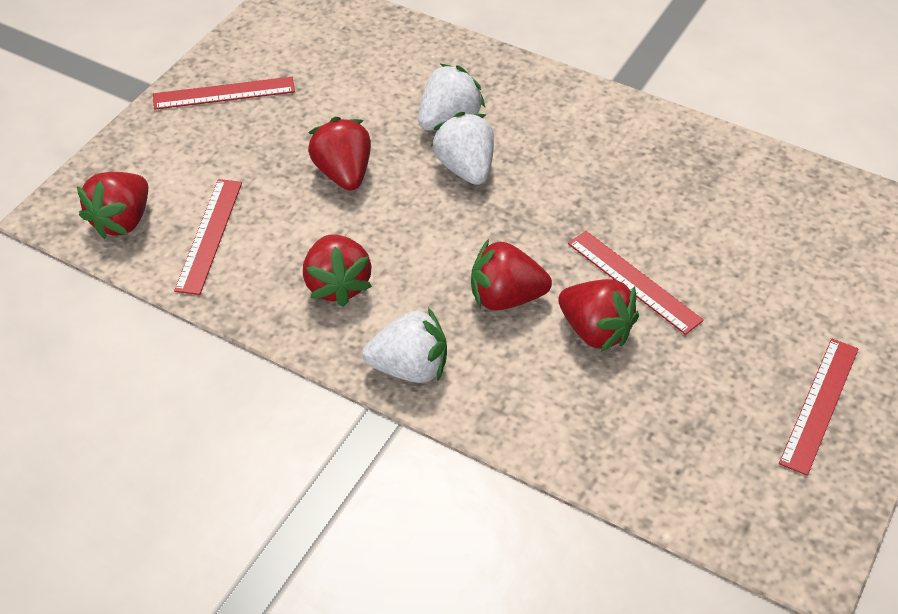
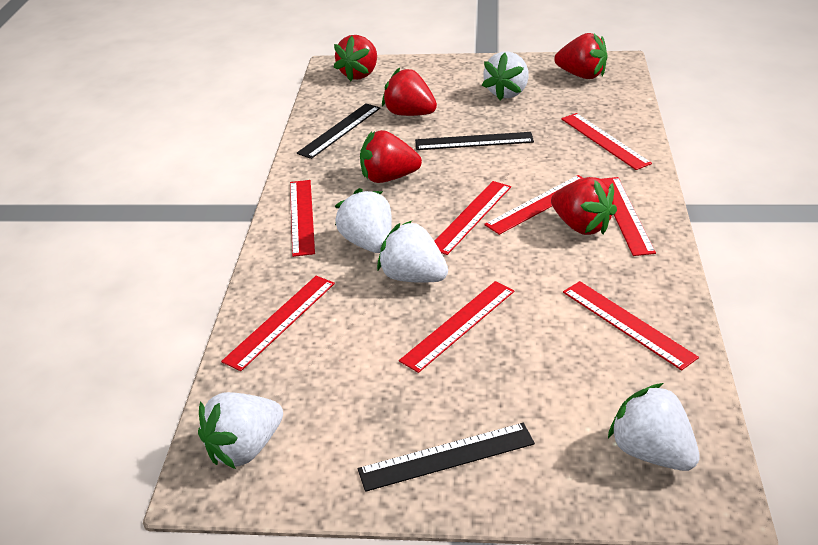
black ruler: none = 0 -> [297,103,380,159] [358,423,535,492] [415,132,534,150] = 3
red ruler: [153,77,295,110] [174,179,242,295] [568,231,704,335] [779,339,858,476] = 4 -> [221,276,335,371] [290,180,315,257] [399,281,514,373] [434,181,511,255] [484,175,583,235] [561,113,652,170] [563,281,699,371] [601,177,656,256] = 8
white strawberry: [362,308,447,383] [418,64,485,131] [431,112,494,185] = 3 -> [198,392,283,469] [335,188,392,253] [377,221,448,283] [482,52,529,101] [608,383,700,471] = 5

